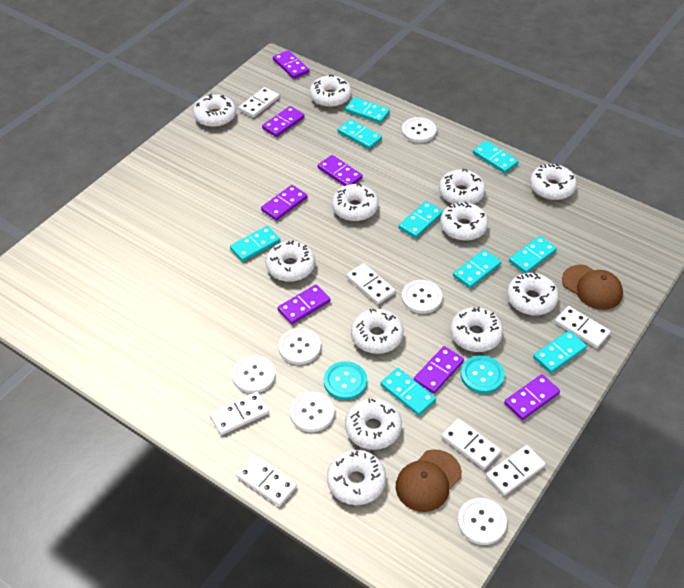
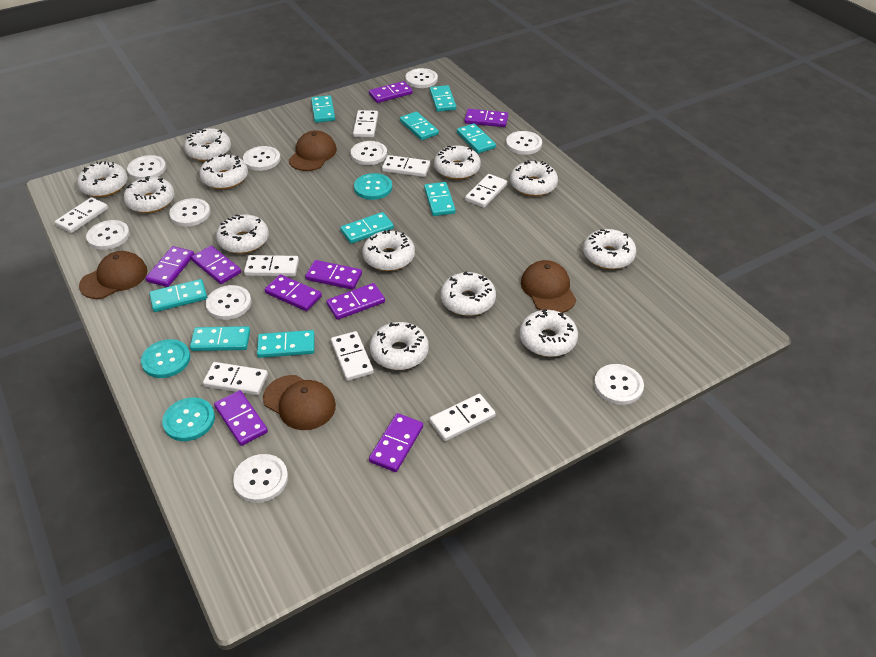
brown cap: [396,449,462,512] [562,265,623,310] = 2 -> [79,251,148,299] [263,375,336,430] [289,130,337,171] [521,260,576,313] = 4
purple domino: [261,185,307,221] [262,106,304,137] [273,50,309,79] [278,285,330,324] [318,155,363,186] [414,346,464,394] [504,374,560,420] = 7 -> [145,246,194,287] [191,246,241,284] [214,390,268,446] [265,274,322,311] [305,260,362,290] [326,283,385,320] [369,81,413,103] [369,413,423,472] [464,109,508,127] = 9
turquoise button: [324,361,367,400] [461,355,505,394] = 2 -> [141,339,190,378] [162,398,215,441] [354,173,392,200] = 3
white button: [232,355,276,393] [279,328,321,365] [290,392,334,432] [402,117,436,143] [402,280,442,314] [458,498,507,545] = 6 -> [86,220,130,250] [127,155,166,180] [169,198,211,227] [206,285,251,320] [233,454,288,503] [243,146,280,171] [351,141,387,165] [405,68,438,88] [506,131,542,155] [594,364,644,405] = 10
white domino: [210,392,269,435] [236,455,297,506] [239,87,279,118] [346,263,395,304] [441,418,501,470] [486,445,545,496] [555,306,611,348] = 7 -> [55,197,108,233] [203,362,268,395] [244,255,299,277] [331,331,374,381] [353,110,378,138] [382,155,430,177] [430,394,496,441] [465,174,507,208] = 8

